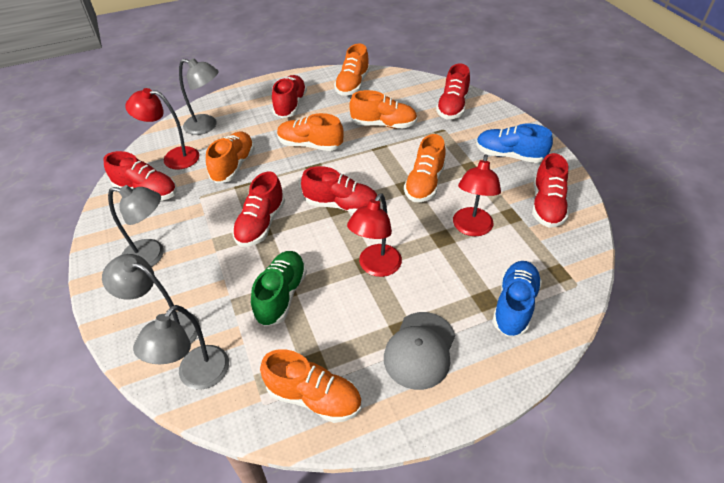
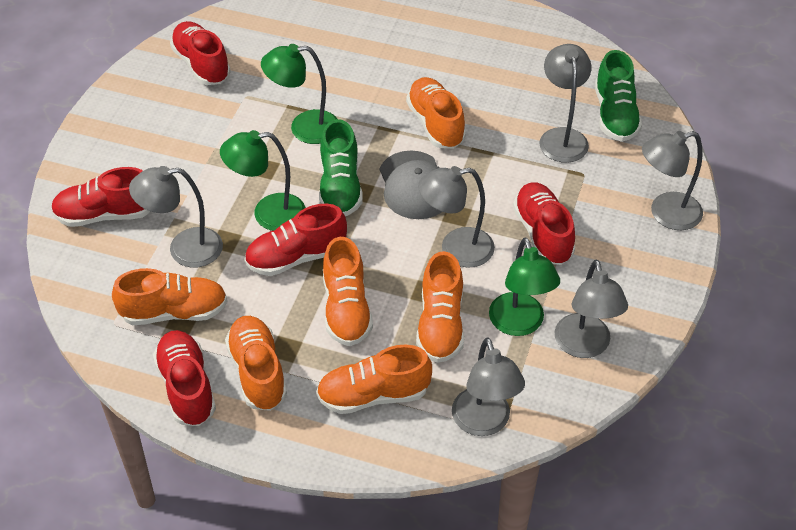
blue shoe: [476,124,553,163] [492,261,542,337] = 2 -> none = 0
green lamp: none = 0 -> [220,130,306,231] [261,44,337,144] [489,237,560,336] = 3
green shoe: [251,251,307,326] = 1 -> [319,119,363,216] [595,50,642,142] = 2
grey lamp: [102,254,200,343] [108,185,164,267] [133,305,229,390] [179,58,218,135] = 4 -> [129,166,223,268] [418,166,495,268] [452,338,525,436] [540,44,591,163] [555,260,628,358] [642,131,703,230] = 6
red lamp: [125,88,200,170] [347,193,402,277] [453,154,501,236] = 3 -> none = 0
red shoe: [104,151,177,201] [232,172,285,247] [272,75,307,118] [301,166,377,213] [436,64,470,119] [532,153,569,228] = 6 -> [51,167,150,227] [153,330,216,426] [170,21,231,85] [244,203,347,276] [513,182,575,265] = 5

